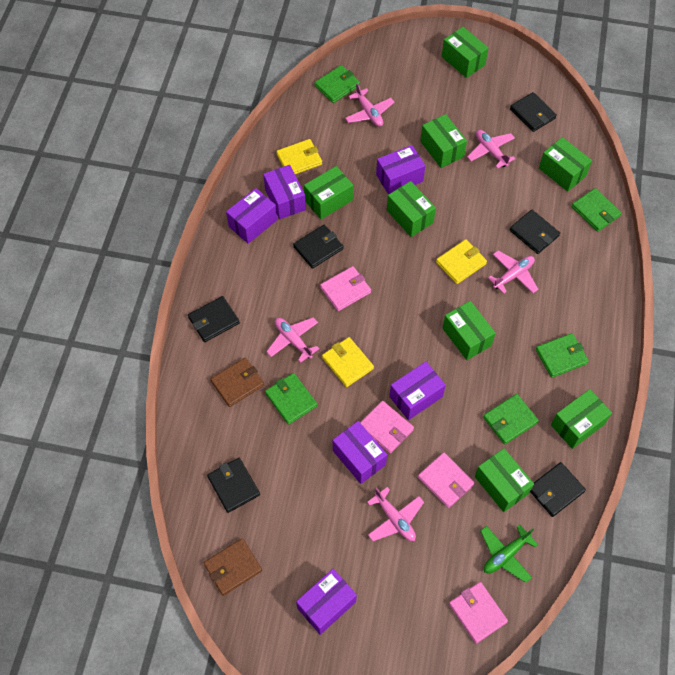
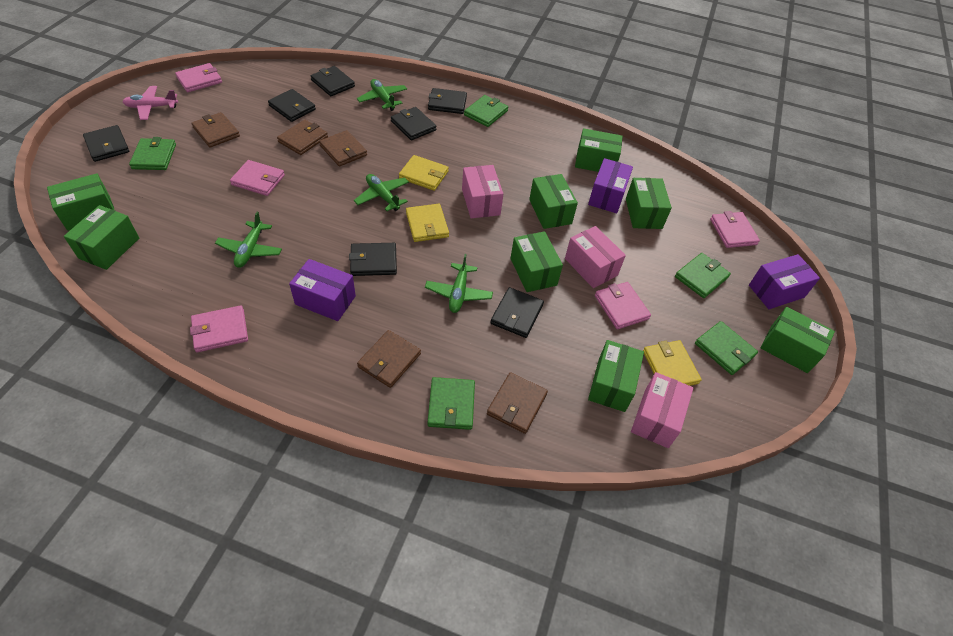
black wallet: [188,296,240,342] [207,458,260,513] [293,225,343,269] [510,92,557,132] [510,210,560,254] [530,462,586,517] = 6 -> [83,125,129,162] [268,89,316,122] [311,66,355,96] [349,243,397,276] [391,107,437,140] [428,88,467,114] [490,287,544,338] = 7
brown wallet: [204,538,262,596] [211,358,264,407] = 2 -> [192,112,240,147] [277,120,328,155] [319,130,367,167] [357,330,421,388] [487,372,548,434] = 5
green plane: [480,524,538,583] = 1 -> [215,212,282,268] [354,174,409,211] [357,79,407,111] [425,254,493,313] = 4
pink box: none = 0 -> [462,165,503,218] [565,226,626,288] [631,372,693,448] = 3
pink plane: [266,317,319,363] [345,83,394,127] [367,487,424,541] [467,130,515,169] [488,251,538,294] = 5 -> [123,86,178,120] = 1
pink wallet: [320,266,371,311] [360,401,414,453] [418,452,475,508] [449,582,508,644] = 4 -> [175,63,222,92] [190,305,248,352] [230,160,285,196] [595,282,651,329] [710,211,760,248] = 5
purple box: [226,188,277,244] [263,165,306,219] [296,569,357,635] [333,421,387,484] [376,145,425,195] [389,361,446,420] = 6 -> [289,259,356,321] [588,158,633,213] [749,254,820,309] = 3

